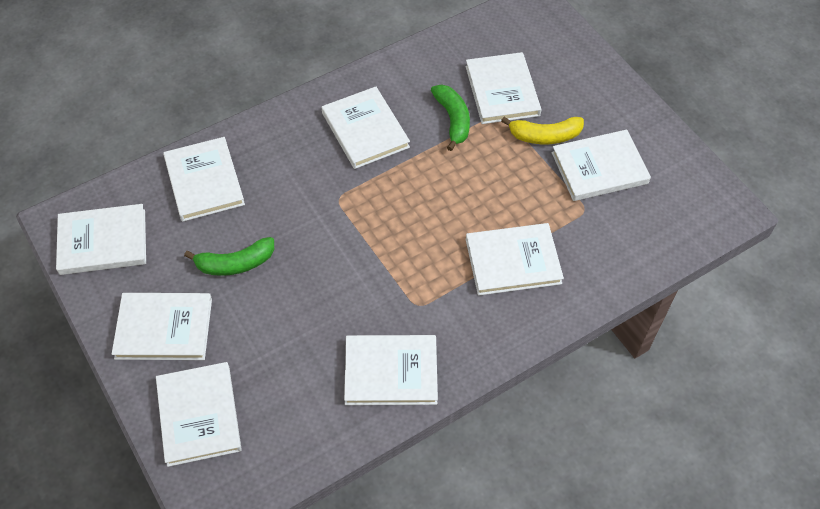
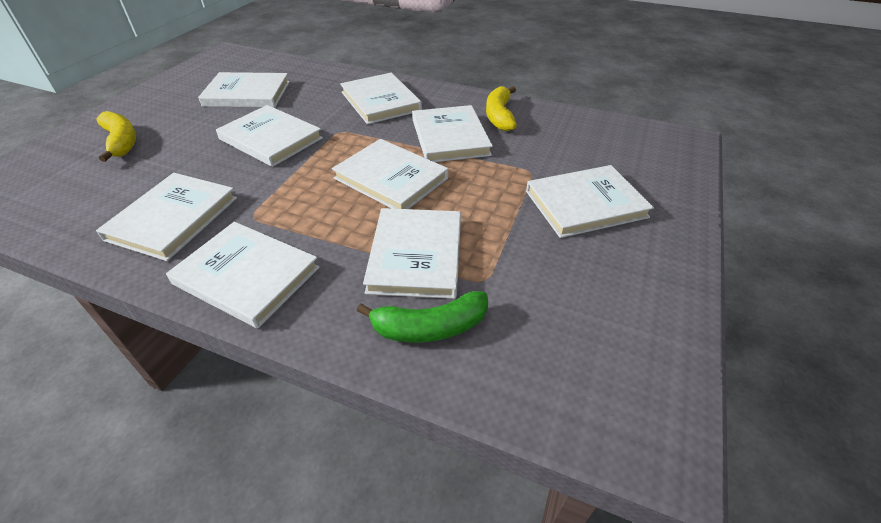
green banana: [184,237,274,276] [431,84,470,151] = 2 -> [357,291,488,342] = 1
yellow banana: [501,117,584,144] = 1 -> [96,111,136,162] [486,86,517,131] = 2

